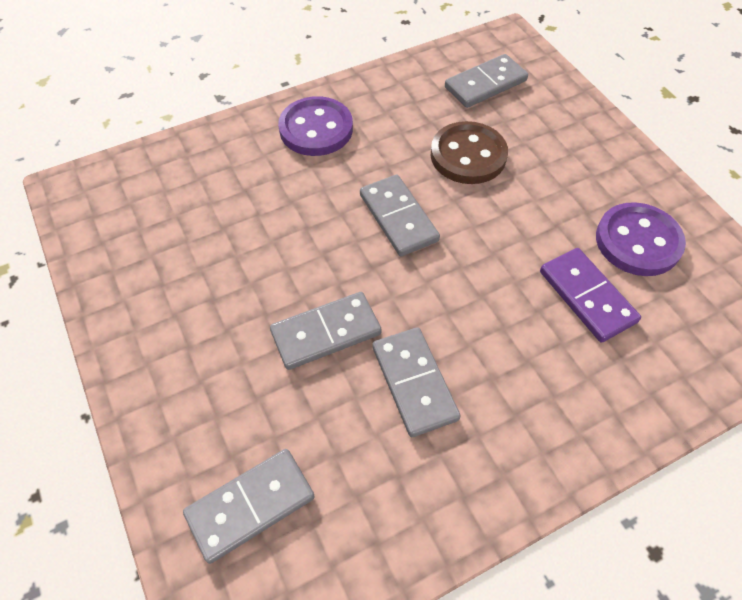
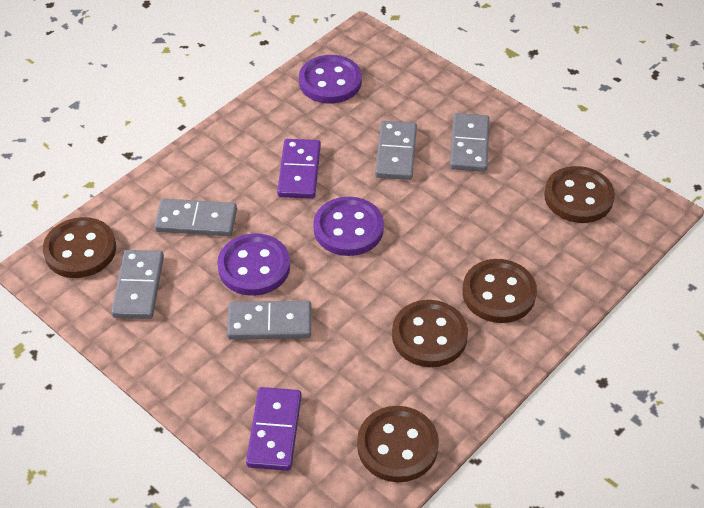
brown button: [430,121,508,184] = 1 -> [43,217,116,278] [357,406,439,482] [392,300,468,367] [462,259,537,323] [544,166,615,223] = 5
purple button: [278,96,353,156] [596,202,686,276] = 2 -> [217,233,290,296] [299,55,362,104] [313,197,384,256] = 3
purple domino: [540,248,641,343] = 1 -> [246,387,301,471] [277,139,321,199] = 2

